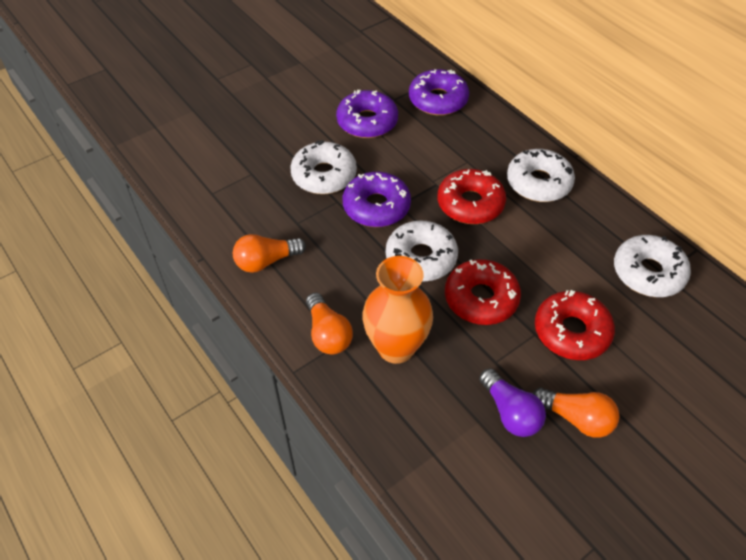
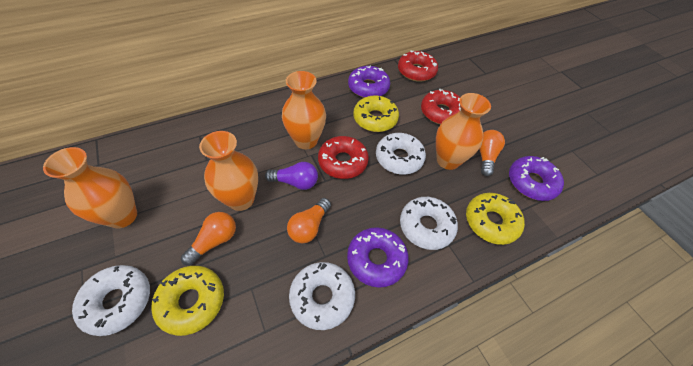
orange vase: [362,256,433,364] = 1 -> [43,147,137,228] [199,131,258,211] [282,71,326,149] [436,93,491,170] = 4
yellow donut: none = 0 -> [151,266,224,336] [353,95,399,132] [466,193,525,245] = 3

